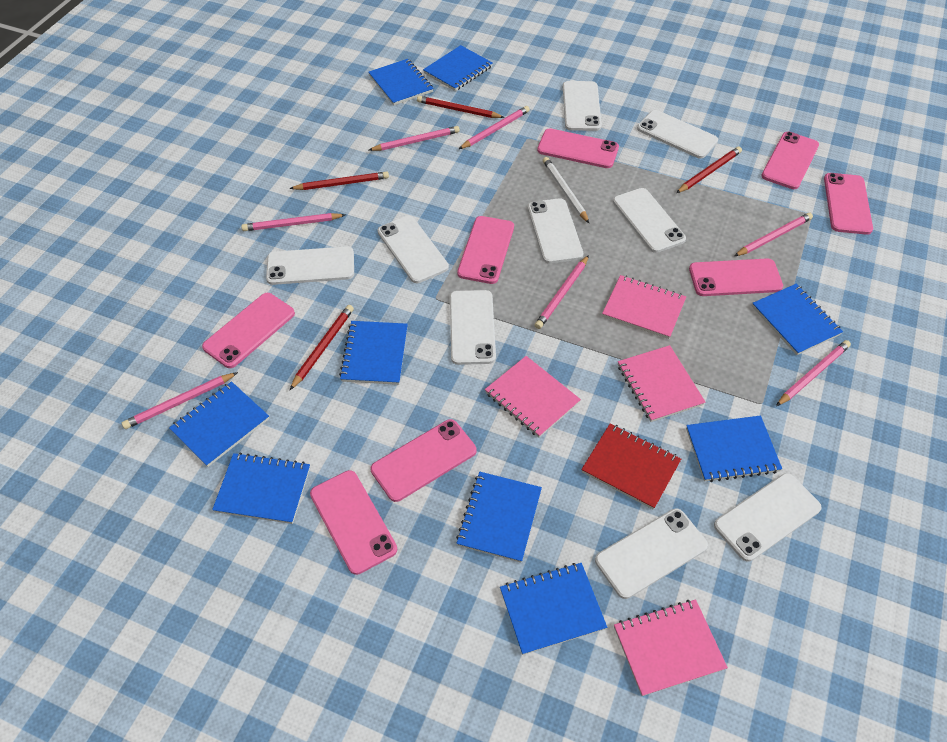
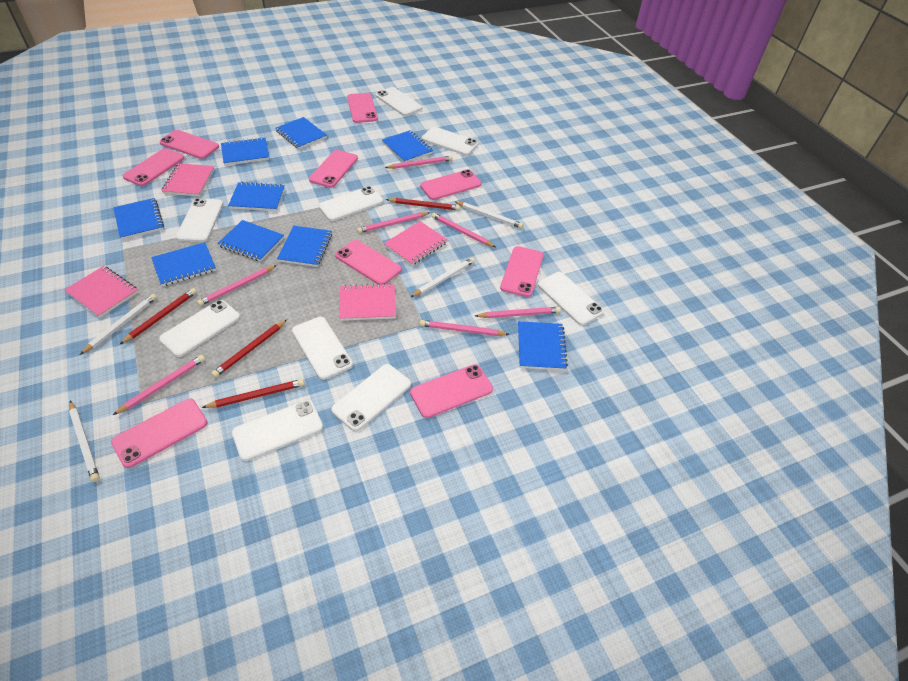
pink phone: [202,293,295,368] [310,470,397,575] [370,419,476,502] [457,216,514,284] [537,128,619,168] [689,258,783,296] [761,132,819,189] [824,173,873,235] = 8 -> [111,399,208,468] [123,148,184,186] [159,130,219,159] [309,150,358,188] [335,240,402,285] [347,93,378,123] [410,364,493,418] [420,169,482,200] [500,246,544,297] = 9
red notebook: [581,423,681,510] = 1 -> none = 0
white pencil: [543,157,589,223] = 1 -> [69,401,100,482] [80,294,157,355] [411,257,475,297] [454,201,523,228] = 4

